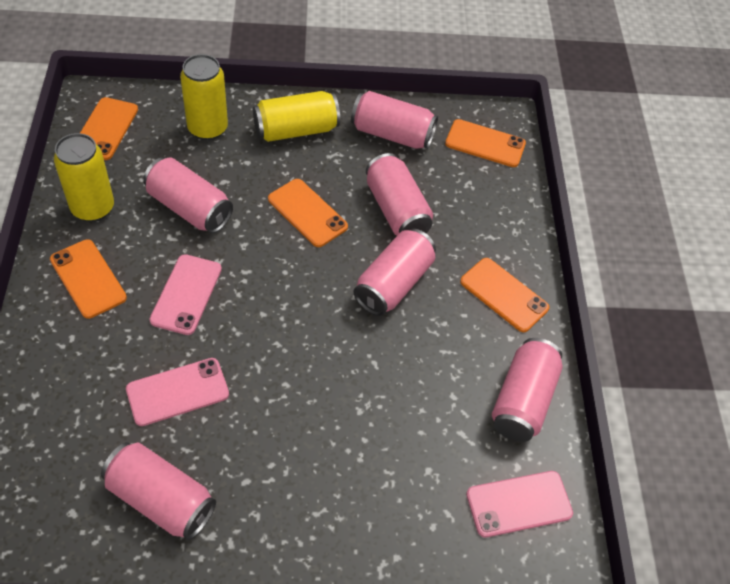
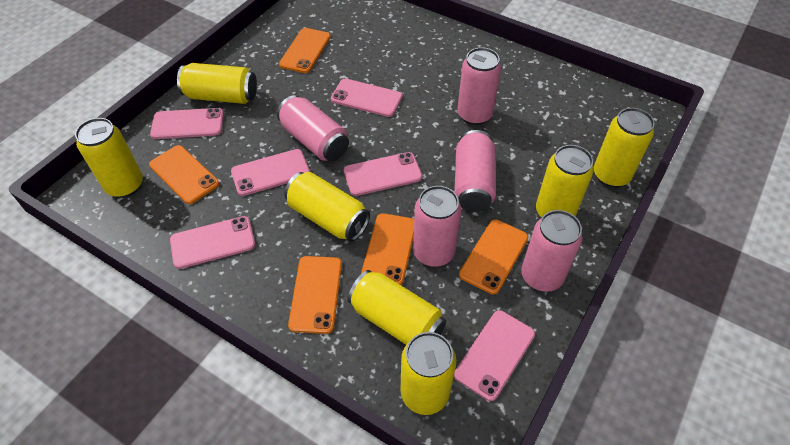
pink can: [101,442,216,540] [143,158,233,233] [351,91,438,149] [353,229,436,316] [366,153,433,236] [492,338,563,442] = 6 -> [277,95,349,161] [413,186,461,267] [454,130,496,212] [457,47,501,125] [521,210,582,292] = 5
pink phone: [126,358,229,426] [149,254,222,335] [466,471,573,537] = 3 -> [150,108,224,139] [170,216,255,269] [231,149,310,196] [331,79,402,117] [344,152,422,196] [454,310,535,401] = 6
yellow can: [54,133,114,222] [180,54,228,140] [253,91,340,142] = 3 -> [75,118,143,198] [177,63,257,104] [284,172,370,241] [348,270,446,345] [401,332,456,415] [536,145,594,218] [594,108,654,187] = 7

